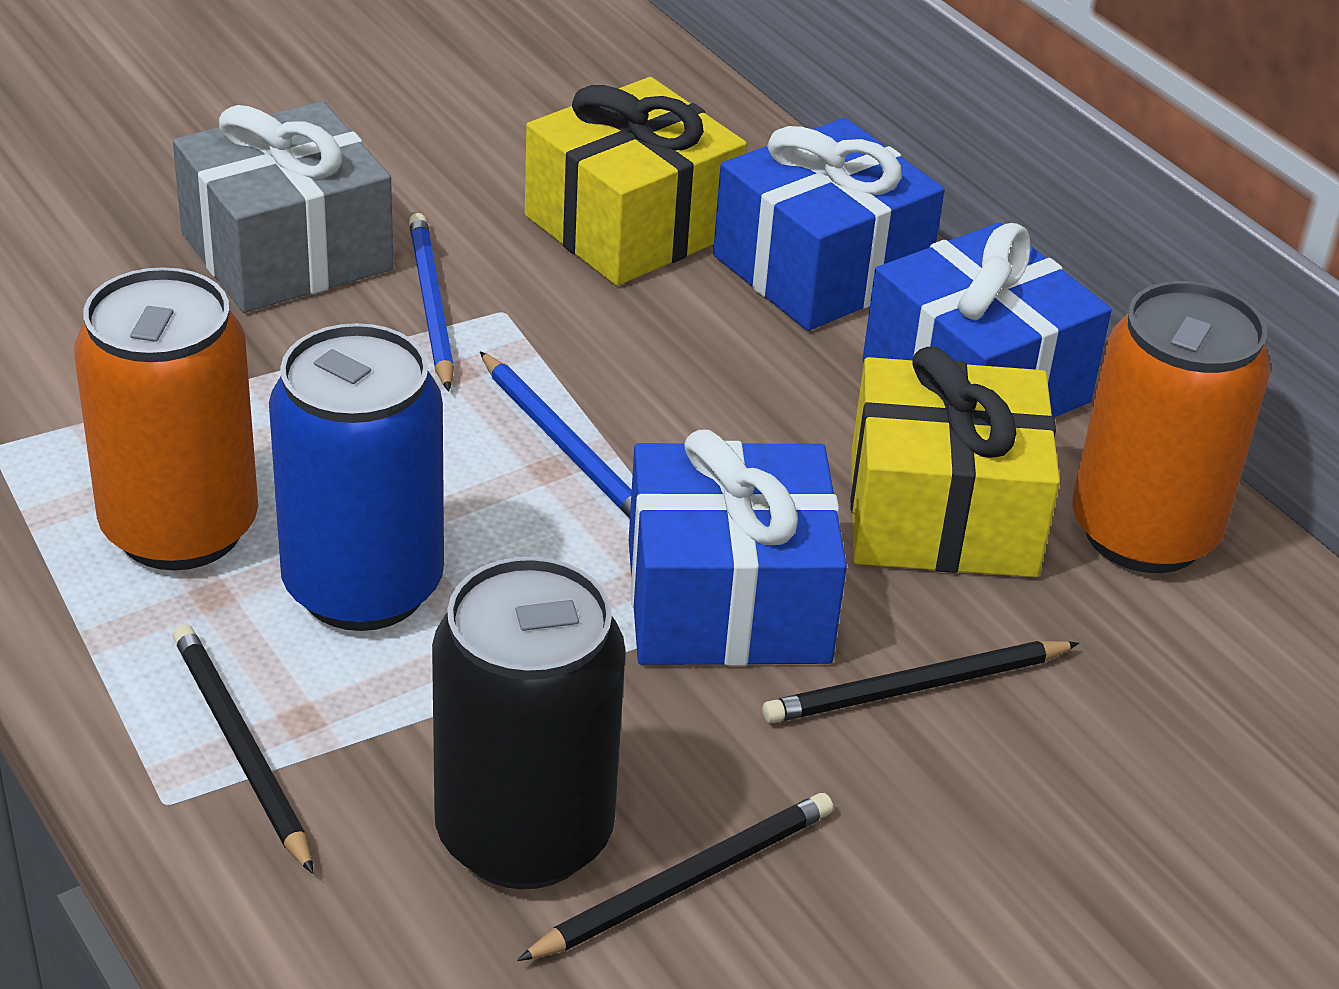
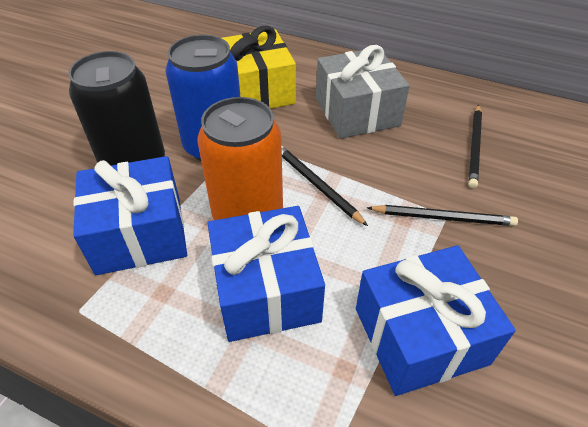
blue pencil: [409,213,454,392] [480,351,632,518] = 2 -> none = 0
orange can: [74,267,258,570] [1072,281,1271,573] = 2 -> [198,97,283,220] = 1
yellow gift: [525,77,747,286] [850,347,1060,578] = 2 -> [222,26,296,109] = 1

